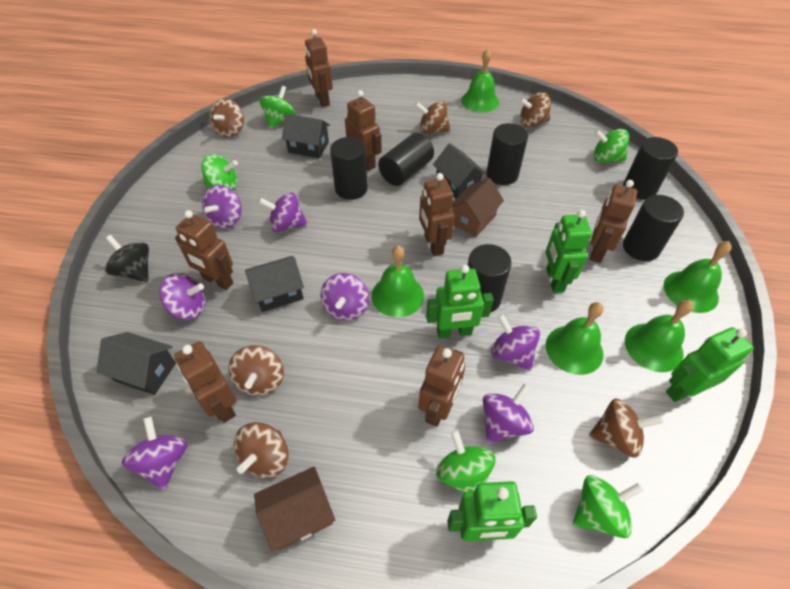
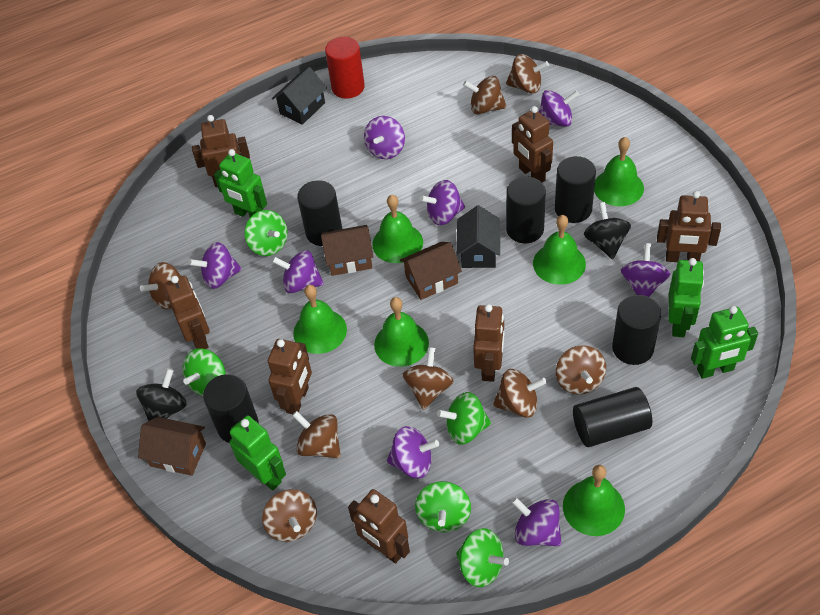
black house: [97,332,176,395] [245,256,304,312] [282,114,330,158] [433,143,487,199] = 4 -> [272,67,327,125] [456,205,500,268] = 2
black spinning top: [105,235,149,282] = 1 -> [136,368,187,421] [584,202,631,259] = 2
brown house: [254,466,335,552] [452,178,504,237] = 2 -> [138,417,206,476] [321,225,374,276] [400,242,462,300] = 3
brown spinning top: [209,99,244,137] [229,345,284,396] [234,422,288,478] [415,101,451,134] [519,92,551,127] [589,398,663,458] = 6 -> [140,262,181,309] [262,489,317,542] [292,411,341,458] [403,347,453,410] [463,76,507,114] [493,369,547,417] [506,54,549,93] [556,345,606,395] = 8
green bell: [372,246,424,317] [461,49,499,112] [546,302,604,375] [625,300,693,372] [664,241,732,313] = 5 -> [293,285,347,354] [372,195,423,263] [374,297,429,367] [533,215,586,285] [563,465,625,536] [594,137,644,206] = 6
purple spinning top: [122,417,187,490] [159,273,205,320] [202,185,242,229] [258,192,308,232] [320,273,369,320] [483,383,534,443] [491,314,540,371] = 7 -> [189,242,242,289] [272,250,324,293] [364,116,405,159] [387,426,439,479] [420,180,465,225] [511,497,562,546] [539,90,579,127] [621,243,670,297] = 8
red cylinder: none = 0 -> [325,37,365,99] = 1

